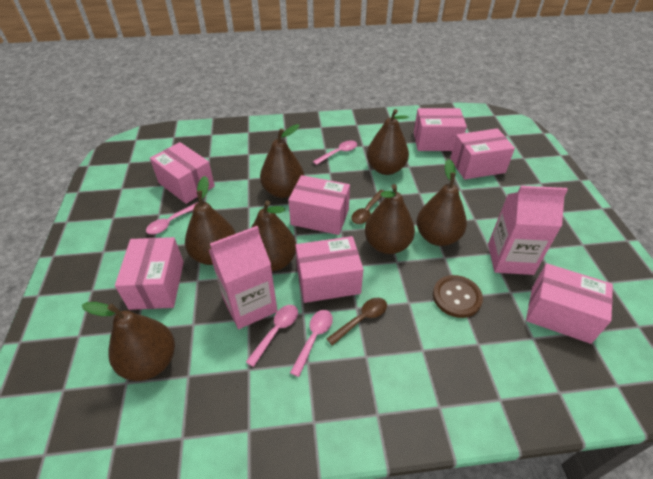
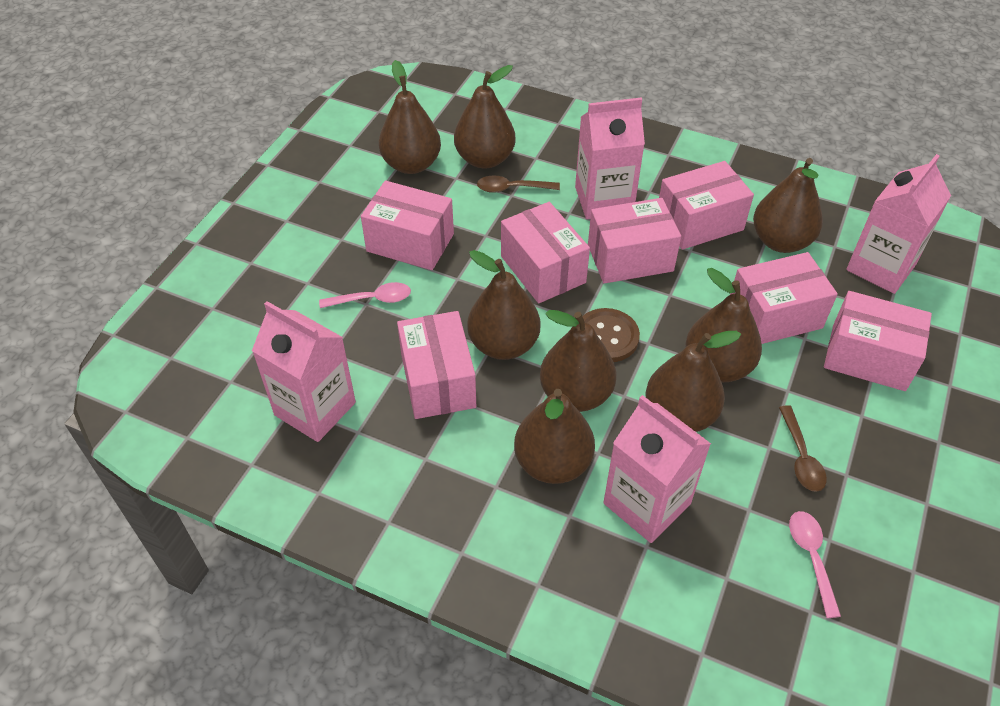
brown pear: [82,302,175,381] [185,176,236,265] [251,200,296,271] [260,124,304,198] [365,184,415,254] [367,109,409,175] [417,159,467,246] = 7 -> [379,60,441,174] [454,65,516,169] [467,250,540,360] [514,389,595,484] [540,310,616,412] [646,331,741,432] [685,268,762,382] [753,158,823,253] = 8
pink carton: [209,226,277,329] [488,186,568,275] = 2 -> [252,301,356,442] [575,97,645,219] [603,395,711,543] [846,154,951,294] = 4
pink spoon: [146,202,198,234] [246,305,298,367] [290,310,333,377] [313,140,357,165] = 4 -> [319,282,411,308] [789,511,841,618] = 2

